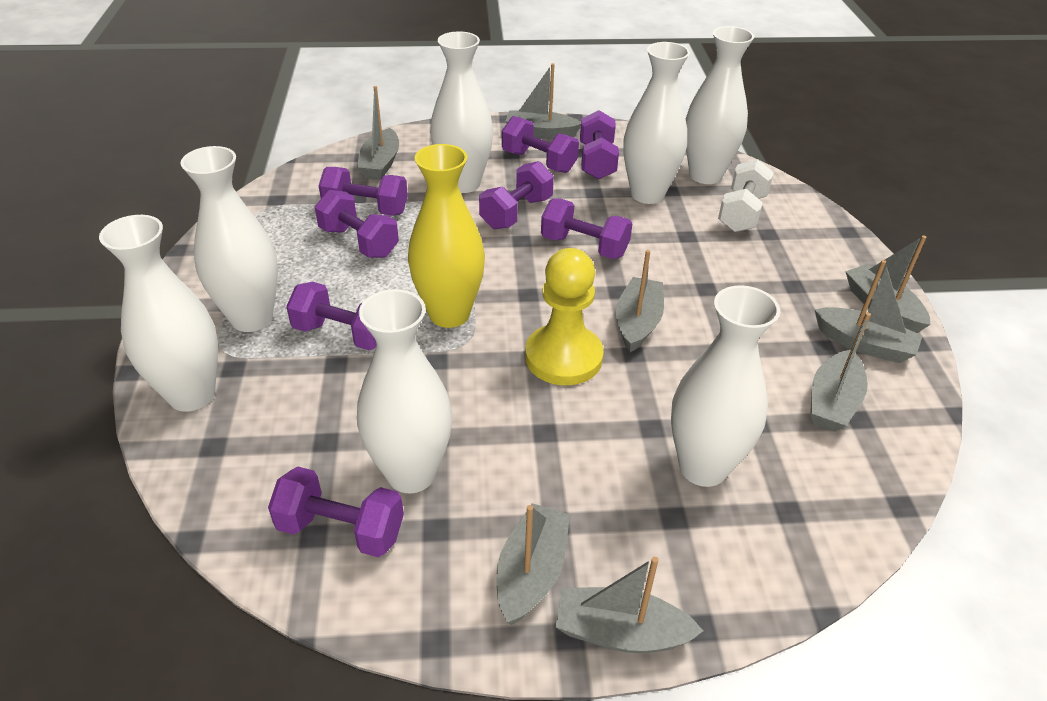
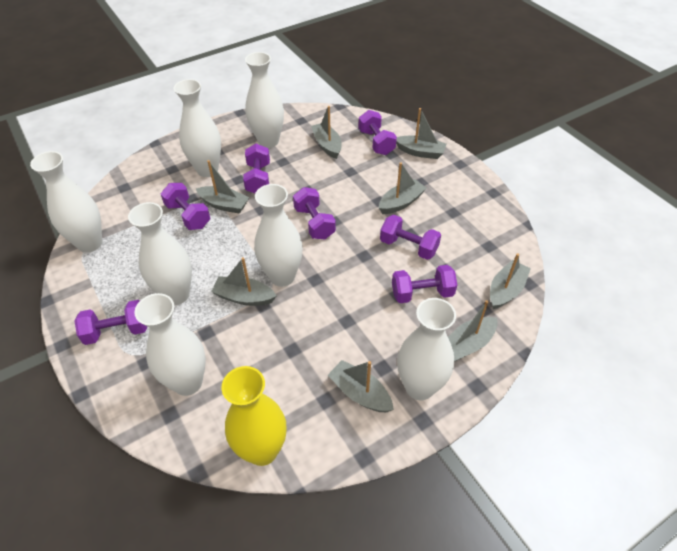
purple dumbbell: [268,466,404,557] [286,282,376,350] [315,190,399,258] [319,167,408,216] [479,161,554,230] [502,116,579,173] [541,198,633,259] [580,110,619,179] = 8 -> [74,300,147,345] [161,183,210,230] [243,144,270,193] [293,187,336,239] [359,110,397,155] [380,215,441,260] [392,265,457,303] = 7
white dumbbell: [718,159,774,232] = 1 -> none = 0
yellow pawn: [525,248,604,385] = 1 -> none = 0

